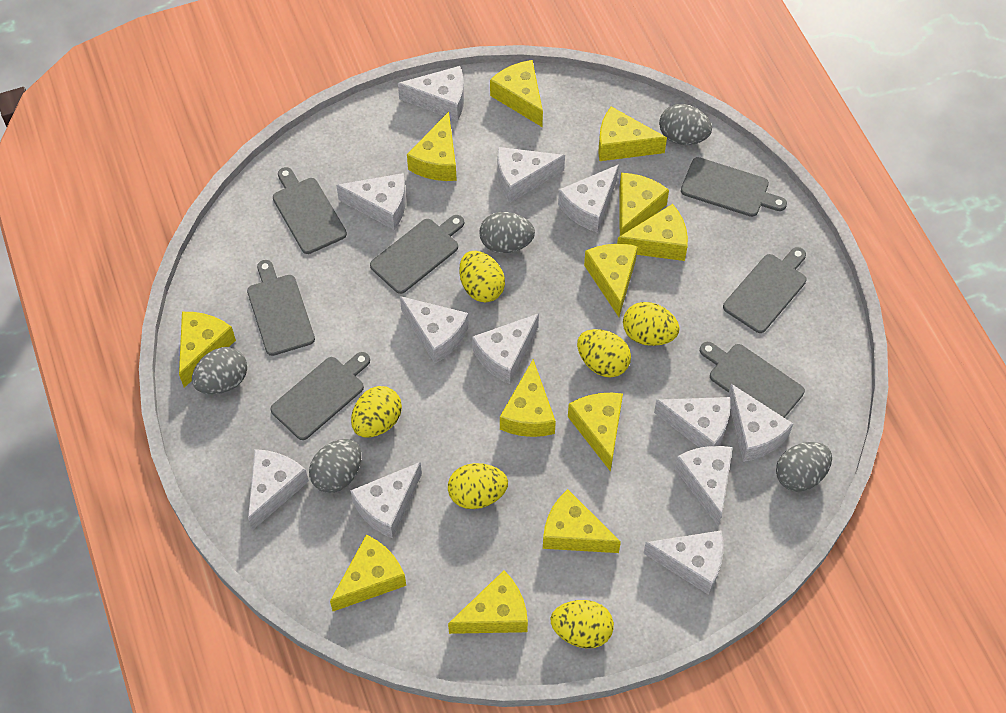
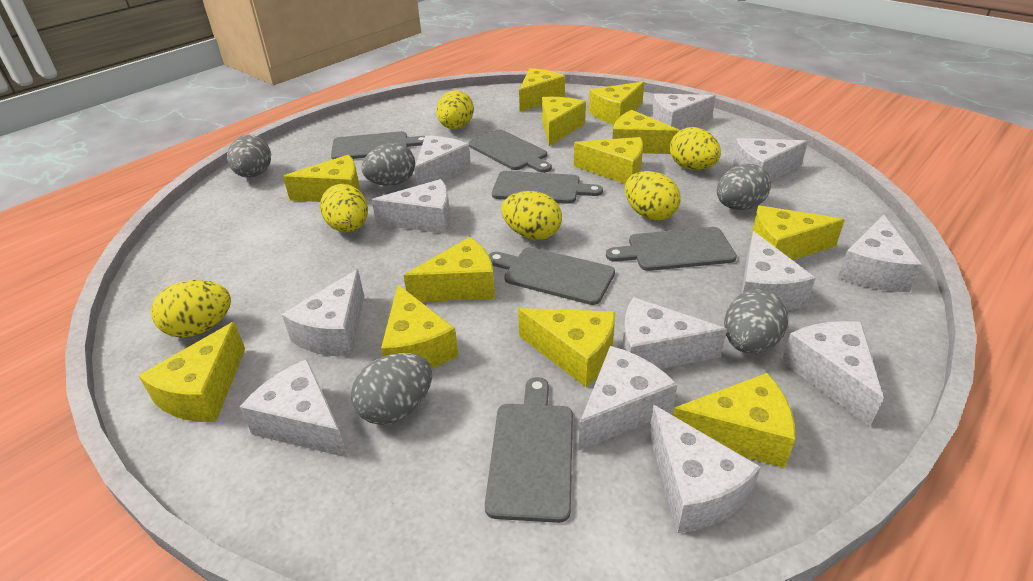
grey cutting board: [247,260,315,356] [270,352,370,440] [273,167,347,254] [370,215,464,294] [681,157,787,217] [700,342,805,418] [723,247,806,333] = 7 -> [331,131,425,159] [469,129,552,173] [485,377,573,523] [489,247,615,305] [492,171,603,204] [606,227,737,271] = 6

